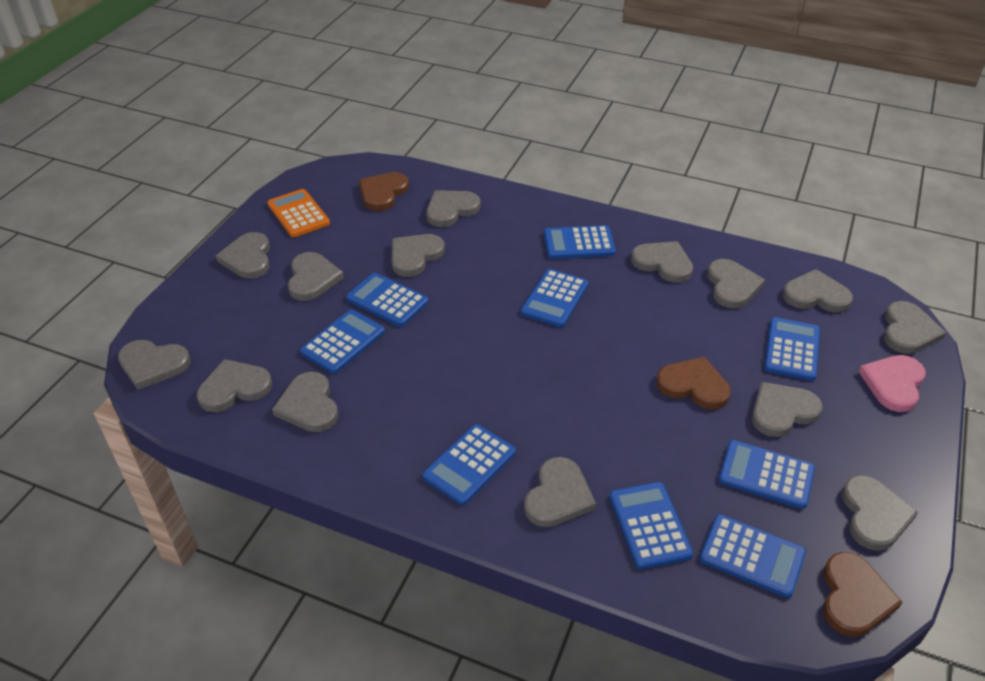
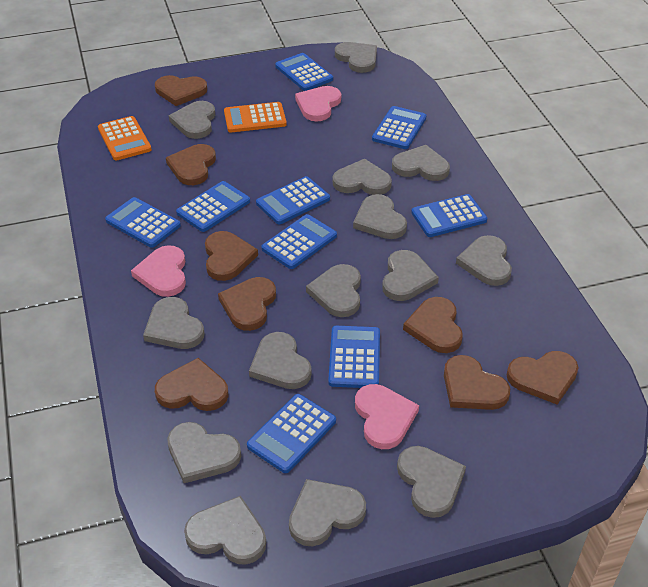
brown heart: [359,172,409,211] [656,357,731,410] [823,552,902,637] = 3 -> [155,75,207,106] [155,358,229,411] [166,144,216,185] [205,231,258,281] [218,277,276,331] [403,297,463,353] [444,355,510,410] [506,351,579,405] = 8
orange calculator: [267,189,330,237] = 1 -> [98,116,152,161] [224,102,287,132] = 2
pink heart: [859,355,926,412] = 1 -> [131,245,186,297] [295,86,341,122] [355,384,419,449] = 3

